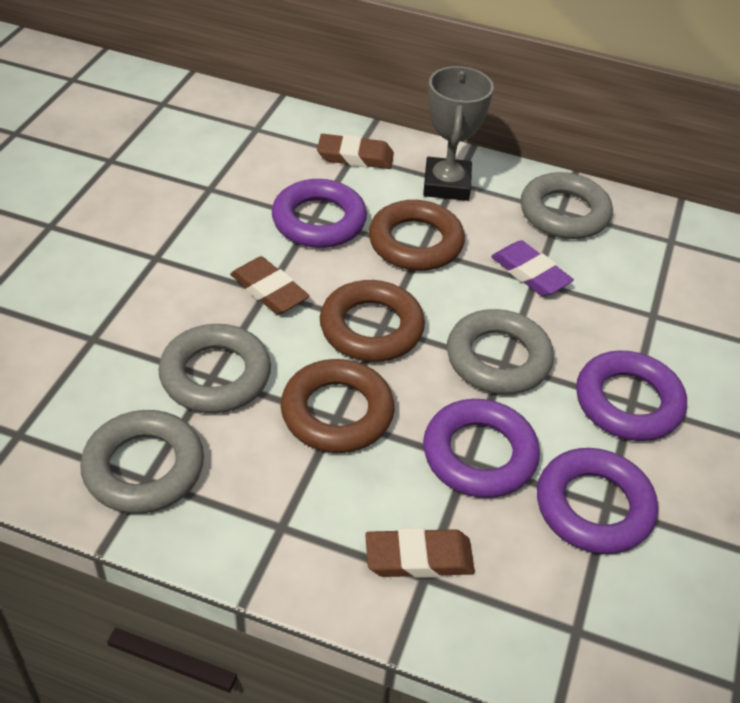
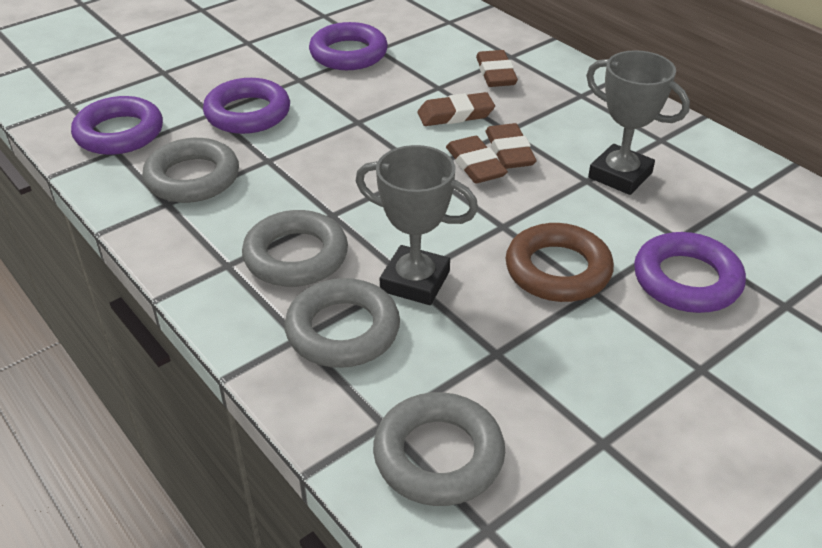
brown eraser: [230,256,310,315] [317,134,394,169] [365,528,475,578] = 3 -> [417,92,495,126] [446,136,508,183] [476,50,518,87] [486,123,537,169] = 4
brown ring: [281,359,395,453] [320,280,425,362] [369,200,465,271] = 3 -> [506,223,614,302] = 1
grey trophy: [423,66,494,201] = 1 -> [356,145,478,305] [586,50,690,195] = 2
purple eraser: [491,241,574,296] = 1 -> none = 0

